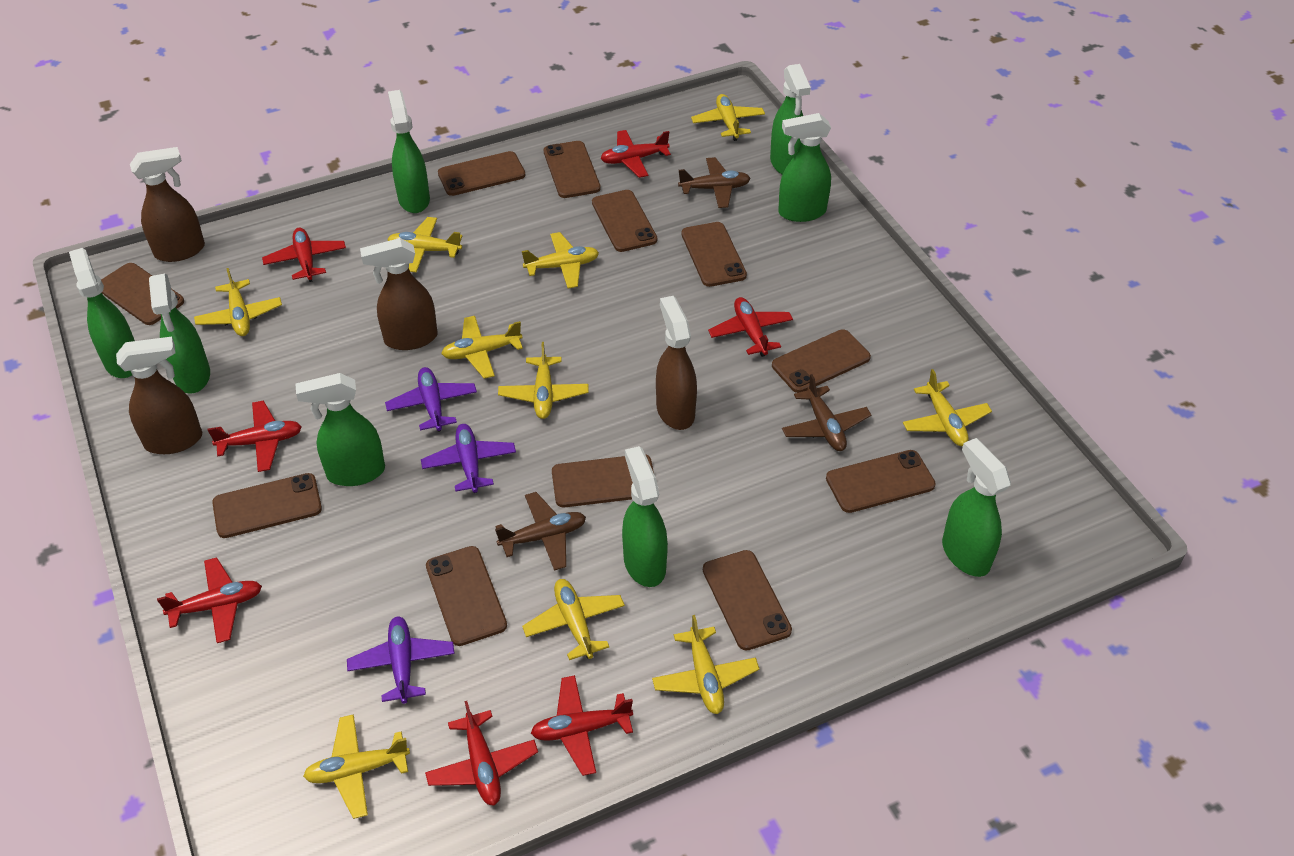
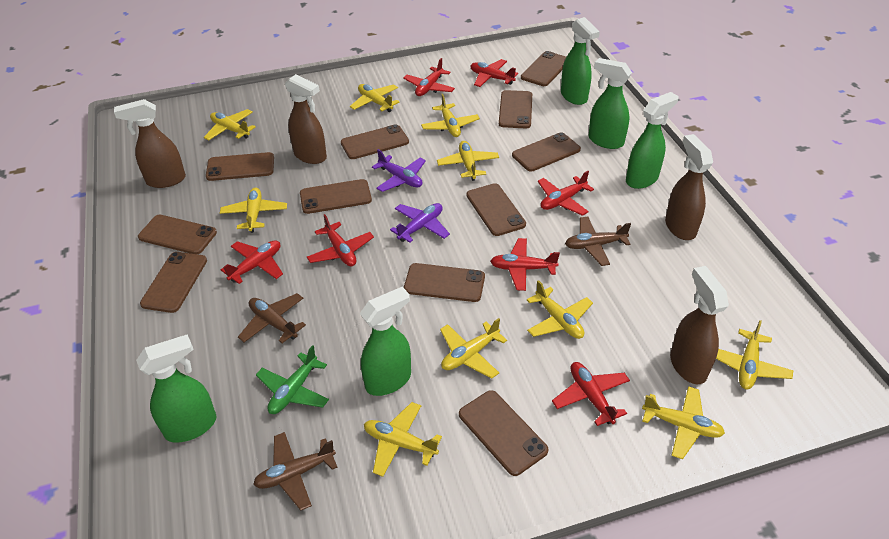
green plane: none = 0 -> [256,345,329,414] = 1
green spray bottle: [69,248,135,378] [149,274,210,394] [295,373,385,486] [388,90,430,213] [622,446,668,587] [770,64,811,175] [778,113,831,222] [942,438,1011,577] = 8 -> [136,334,216,443] [360,287,411,396] [561,17,600,105] [589,58,632,149] [626,92,678,189] = 5
purple plane: [347,616,455,704] [385,367,477,432] [421,424,516,493] = 3 -> [372,149,426,192] [390,203,450,243] = 2

